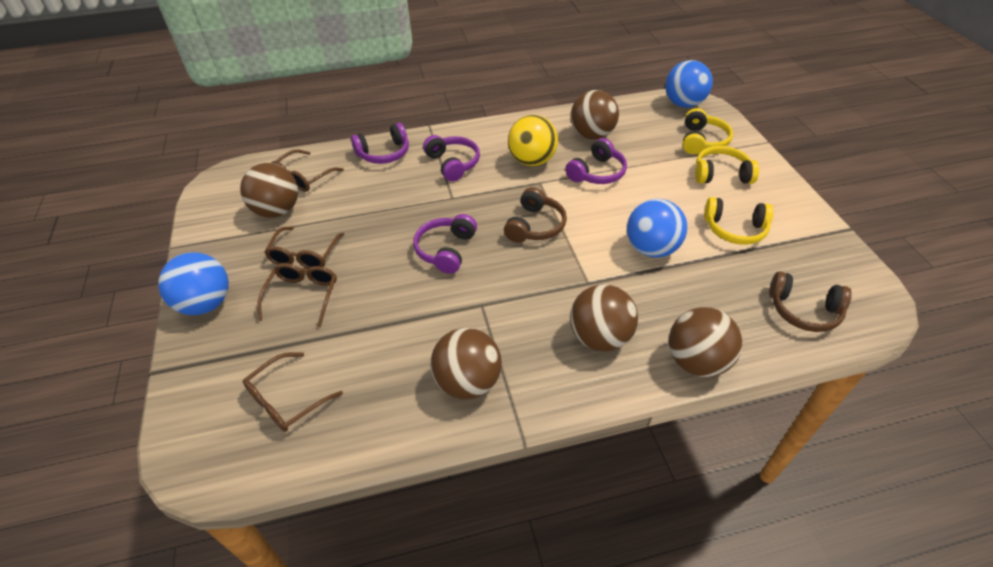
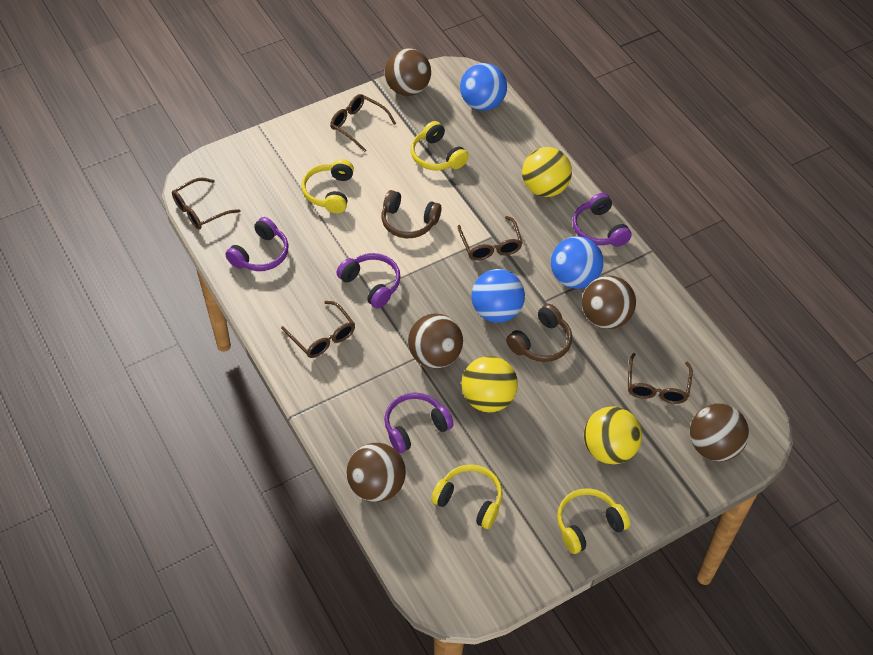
brown glasses: [243,352,343,432] [257,263,337,327] [264,227,344,269] [271,149,344,192] = 4 -> [172,178,240,230] [281,301,355,358] [330,94,396,152] [457,216,522,261] [628,353,693,404] = 5
yellow ball: [508,115,558,166] = 1 -> [461,356,518,412] [522,147,572,197] [584,406,642,465] = 3
yellow headphones: [682,108,733,154] [695,146,759,184] [704,197,773,245] = 3 -> [301,159,354,213] [410,121,469,170] [431,464,503,529] [557,488,630,554] = 4

